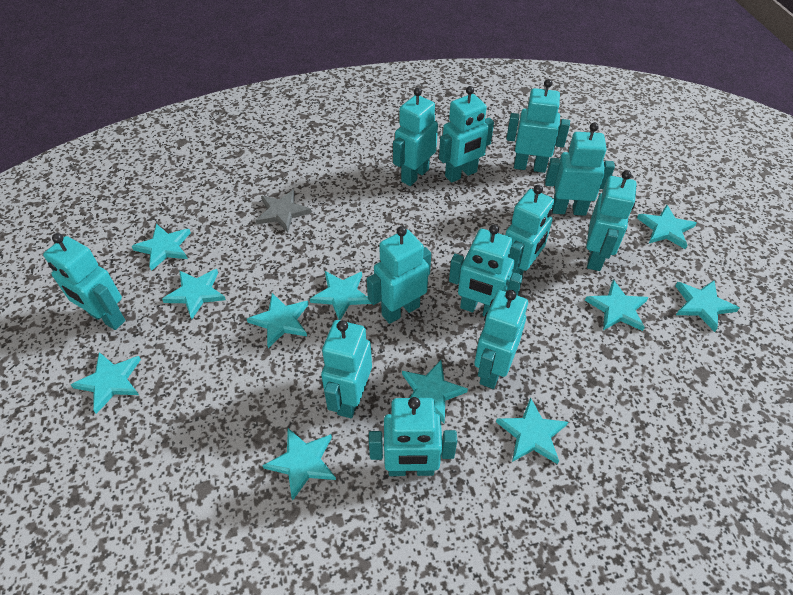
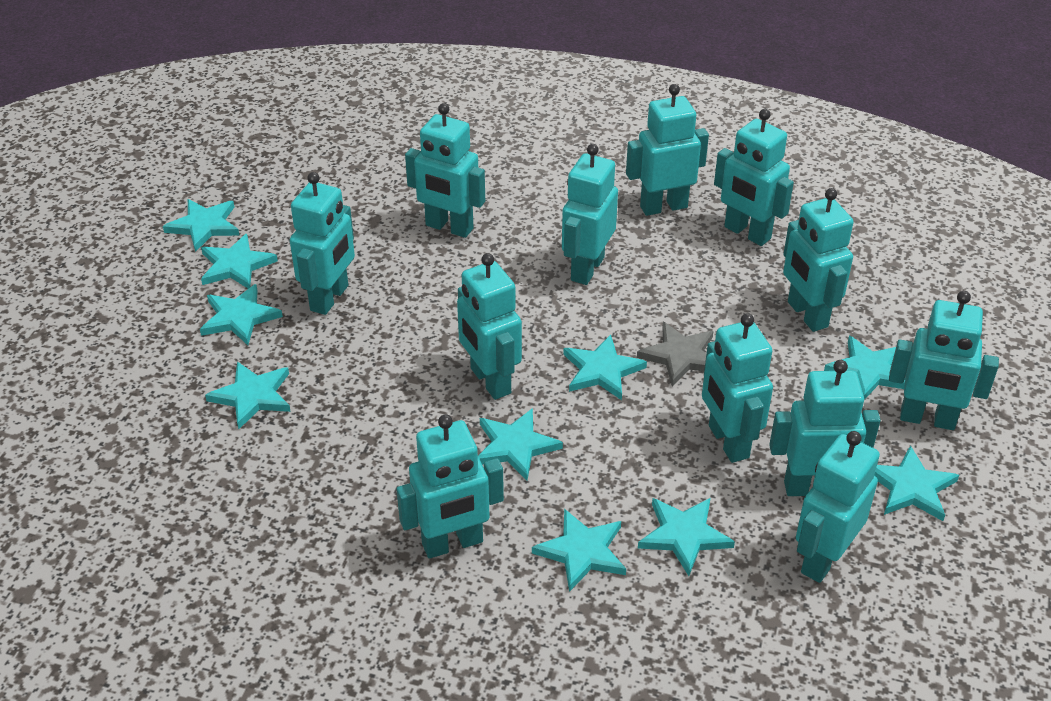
turquoise star: [71,352,141,414] [131,224,191,271] [162,269,226,319] [247,293,309,348] [262,428,336,500] [310,271,372,320] [402,360,468,423] [496,397,568,464] [585,280,649,331] [637,205,696,249] [675,280,739,332] = 11 -> [163,199,240,252] [200,284,283,345] [201,234,278,289] [205,361,291,429] [478,408,563,481] [532,508,626,592] [563,334,647,400] [638,498,735,576] [824,336,905,400] [874,445,959,521] = 10

